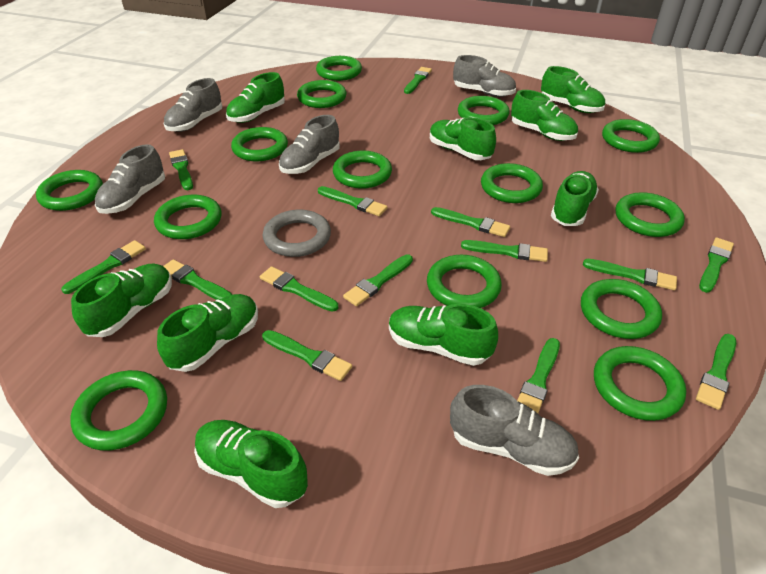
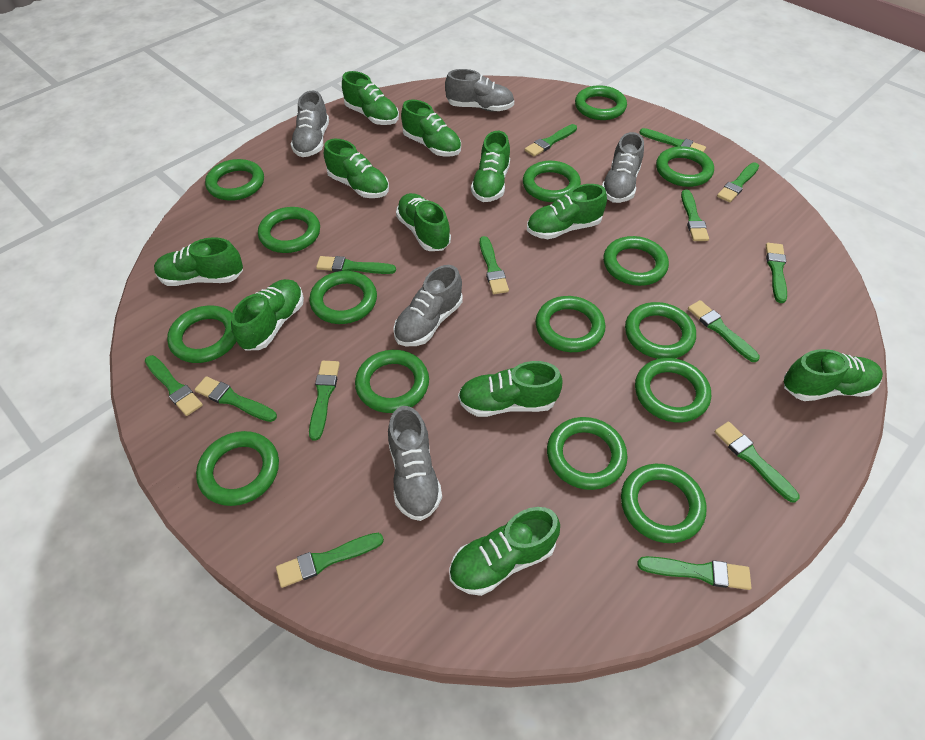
green ring: [36,170,103,211] [71,370,167,451] [154,195,221,239] [231,127,288,161] [297,80,346,108] [316,56,362,81] [333,151,392,189] [427,255,502,308] [458,96,510,125] [481,163,543,203] [581,279,662,339] [594,346,686,421] [602,119,660,153] [616,192,685,237] = 14 -> [167,306,236,363] [196,431,279,506] [205,159,264,201] [258,207,320,253] [309,271,377,324] [355,350,429,413] [523,161,581,202] [536,296,606,352] [547,417,628,490] [575,85,627,120] [604,236,669,286] [621,464,707,543] [625,302,696,359] [635,358,711,422] [656,146,714,187] = 15
green shoe: [71,263,172,337] [157,294,258,372] [194,420,308,508] [226,72,285,123] [389,304,498,366] [430,117,496,160] [511,90,578,141] [541,66,605,113] [551,171,599,226] = 9 -> [154,237,243,286] [231,279,304,351] [324,139,389,198] [342,71,399,125] [396,193,451,251] [401,99,461,157] [449,507,560,596] [458,361,563,417] [471,131,510,202] [527,184,607,239] [784,349,883,401] = 11
grey ring: [263,210,331,257] = 1 -> none = 0

